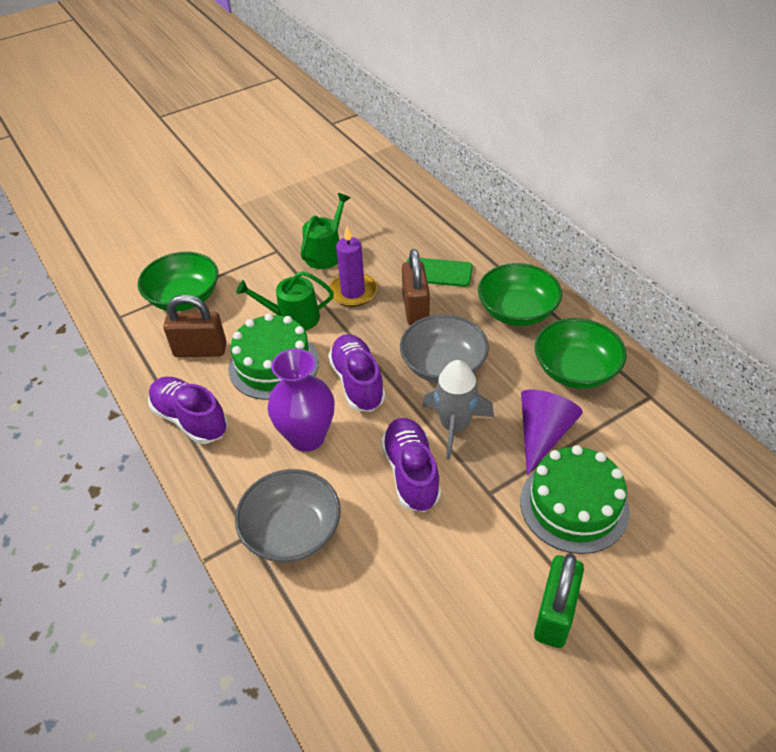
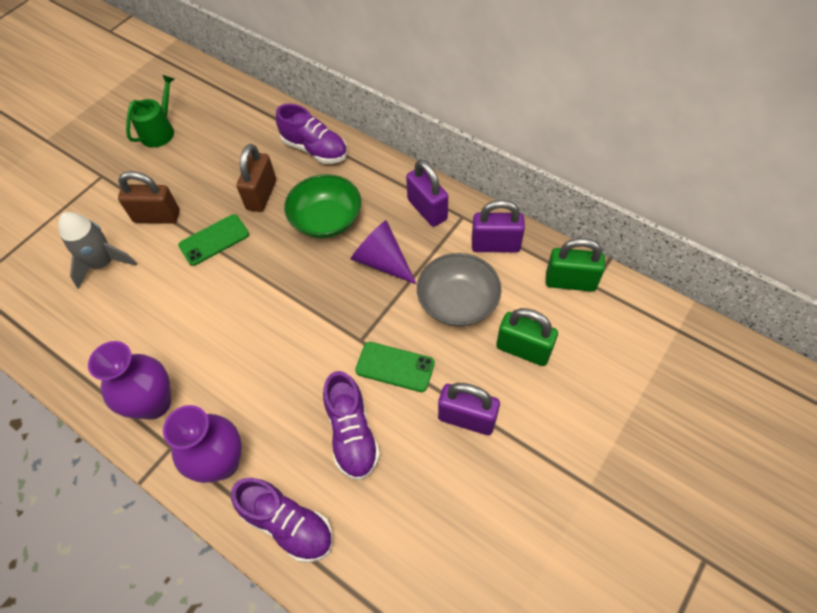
green bowl: [138,252,218,311] [478,263,562,326] [535,318,627,389] = 3 -> [284,174,361,238] = 1
green cake: [228,313,319,400] [520,445,630,554] = 2 -> none = 0
green padlock: [534,553,584,648] = 1 -> [496,308,558,366] [546,238,605,292] = 2
green phone: [407,258,473,287] = 1 -> [178,214,249,266] [355,342,435,392] = 2
green watering can: [236,271,334,331] [301,193,350,269] = 2 -> [126,75,174,148] = 1
grey bowl: [235,469,341,563] [400,314,489,383] = 2 -> [417,253,502,326] = 1
purple candle: [329,227,377,307] = 1 -> none = 0
purple padlock: none = 0 -> [406,159,448,227] [438,383,500,435] [472,200,525,253] = 3
purple vase: [268,348,334,452] = 1 -> [88,341,171,420] [163,405,242,483] = 2

